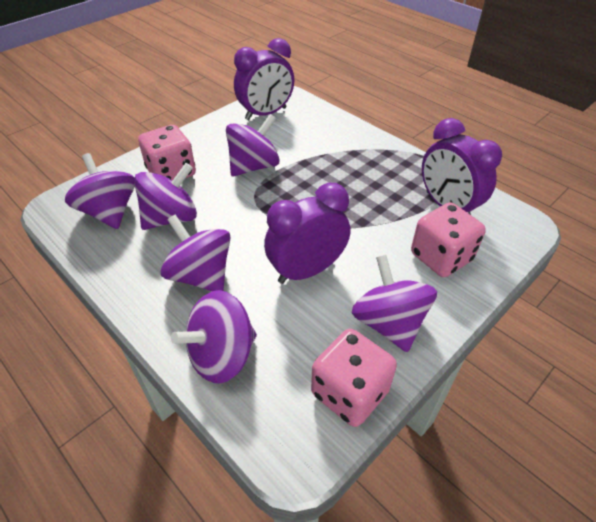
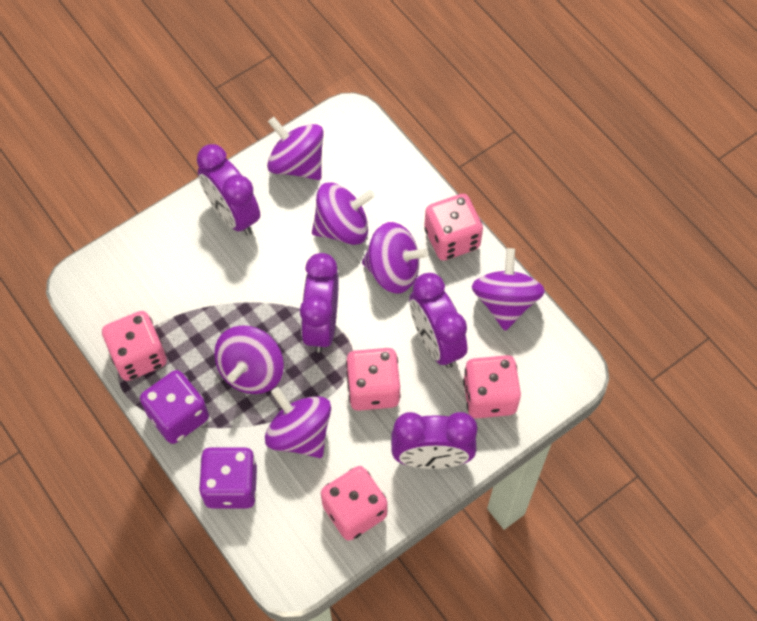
pink dice: [138,125,196,181] [311,329,397,427] [411,203,486,277] = 3 -> [102,311,167,381] [321,466,388,541] [346,348,400,411] [424,194,483,261] [463,355,521,419] = 5
purple clock: [234,38,294,120] [264,183,351,284] [422,118,502,215] = 3 -> [197,144,260,235] [300,253,339,353] [391,412,477,469] [409,273,467,368] = 4
purple dice: none = 0 -> [140,370,209,444] [199,447,257,509] = 2

